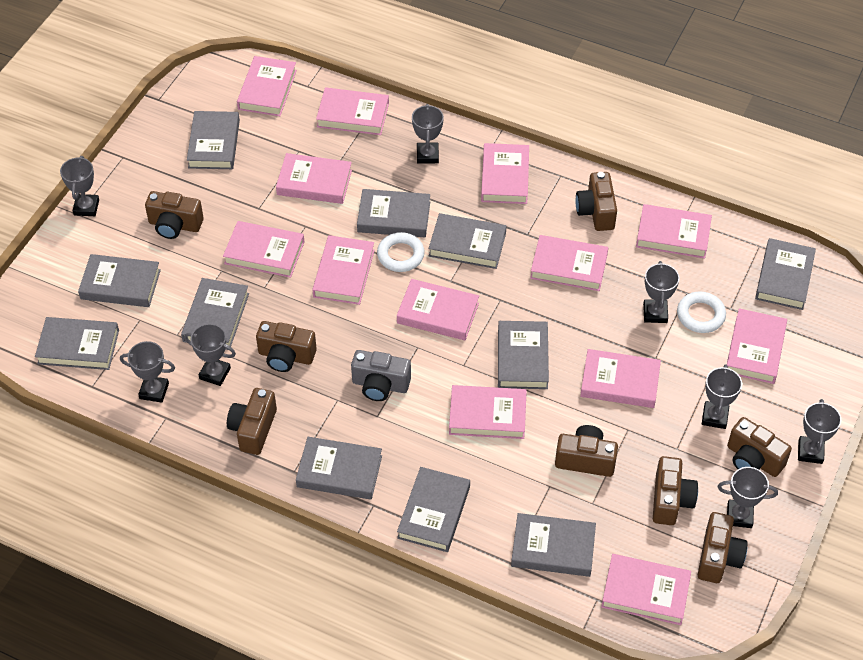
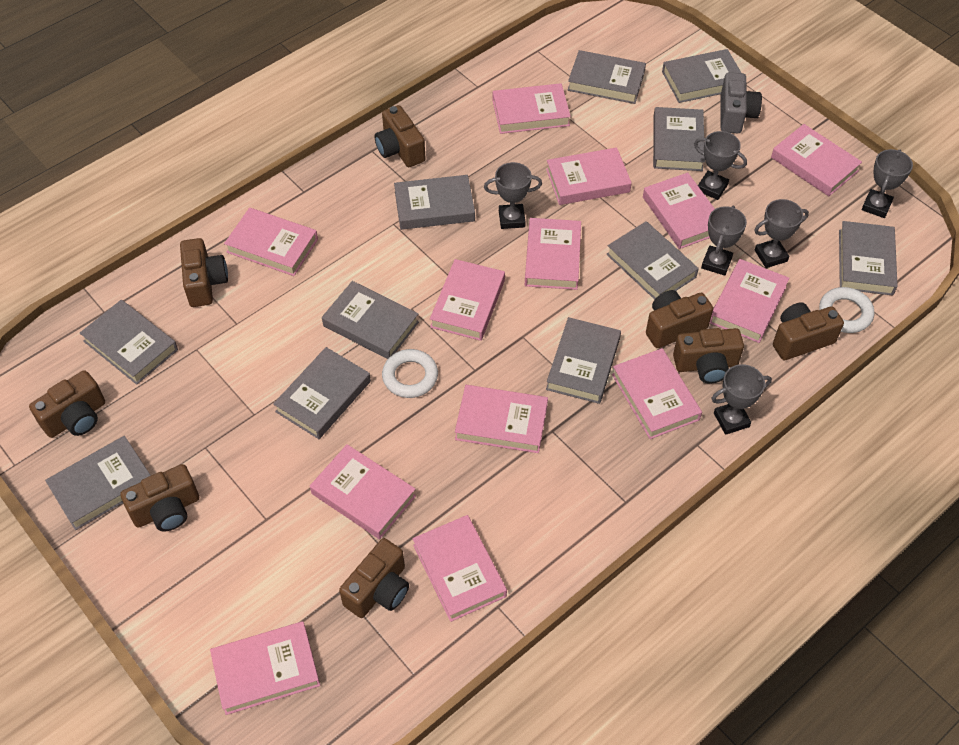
grey trophy: [60,156,99,216] [120,341,175,403] [184,324,236,386] [412,104,444,164] [643,261,679,323] [702,364,742,429] [717,467,778,528] [798,399,841,464] = 8 -> [484,162,542,229] [694,131,747,200] [701,206,747,276] [711,364,772,435] [754,199,809,268] [862,149,913,218] = 6

